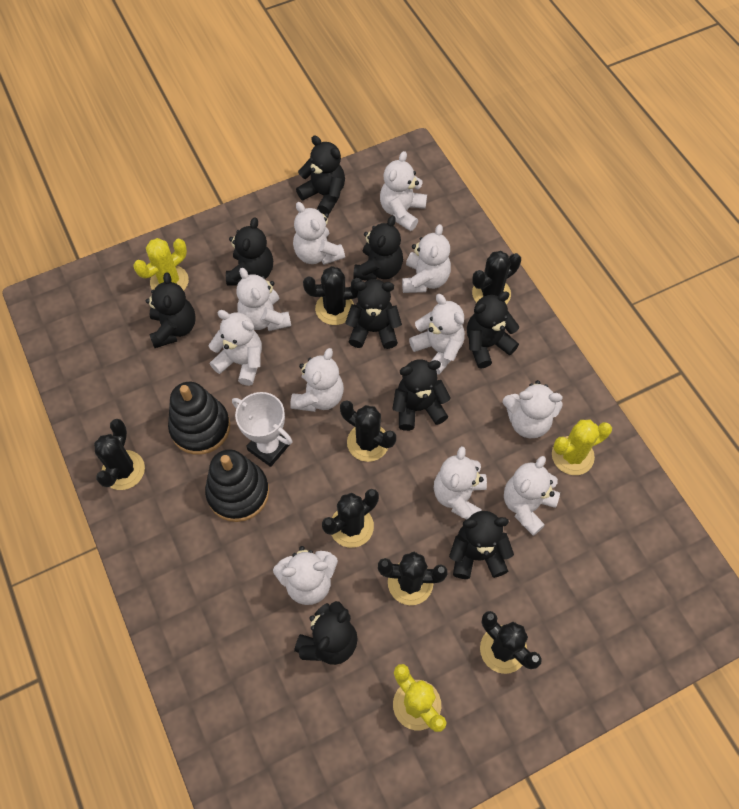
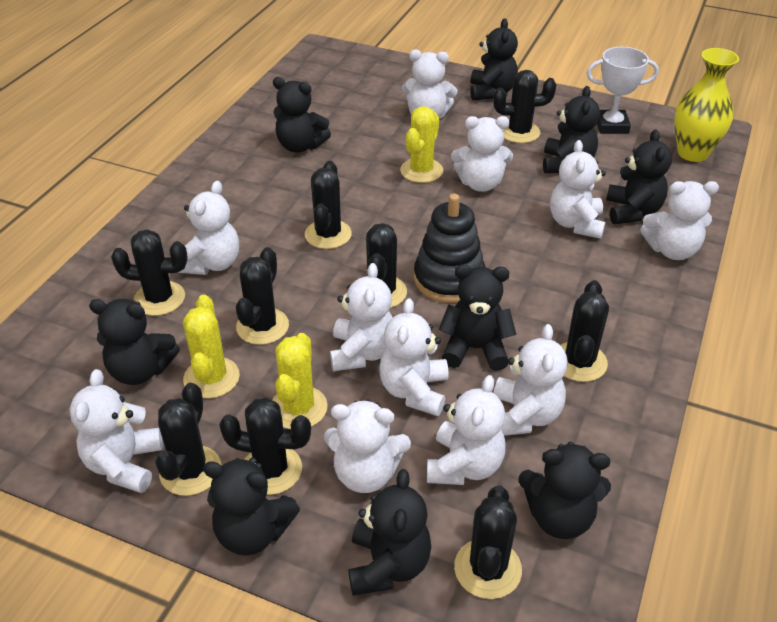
black cactus: [94,419,145,490] [303,266,362,325] [322,489,379,548] [340,400,396,462] [378,552,448,605] [472,251,521,304] [480,611,542,674] = 7 -> [111,229,188,316] [155,383,221,496] [219,397,311,495] [236,247,289,345] [305,161,352,249] [366,223,407,308] [454,485,522,599] [493,70,556,143] [561,280,609,382] = 9
black stacking toy: [168,382,230,455] [205,449,269,522] = 2 -> [414,194,485,303] = 1
yellow vase: none = 0 -> [674,48,739,162] = 1

